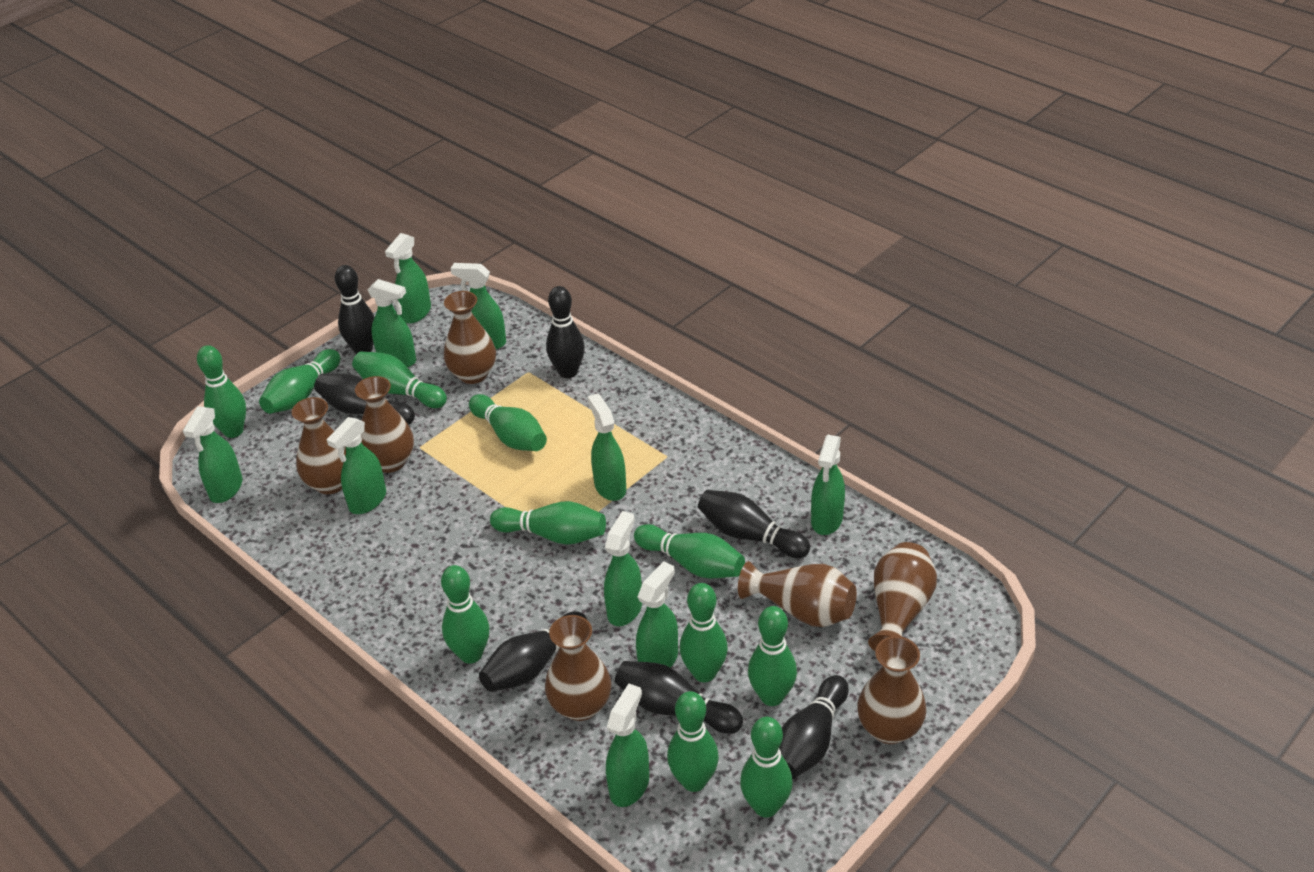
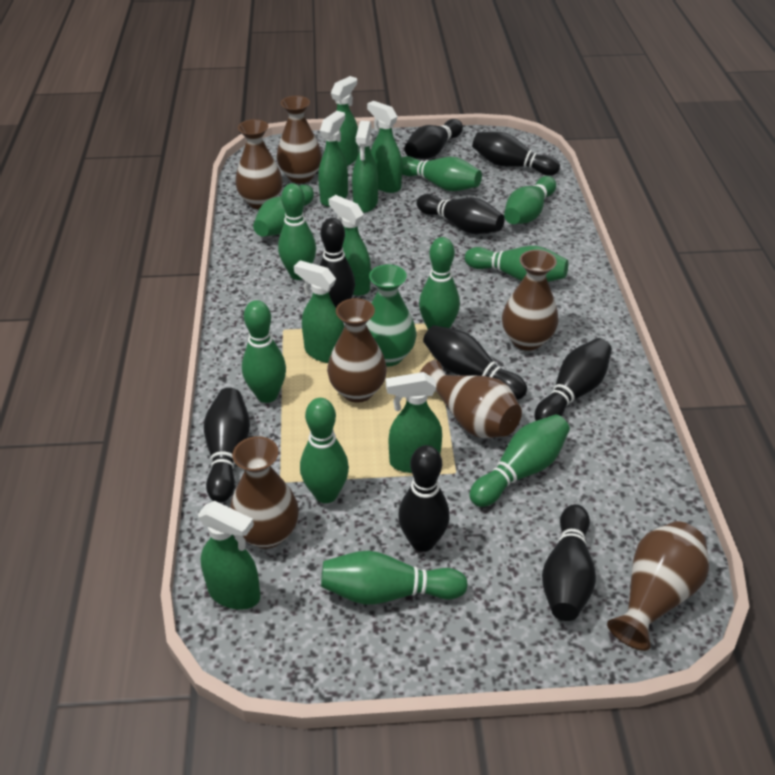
black bowling pin: [314,373,415,425] [335,265,374,354] [479,612,587,692] [546,286,585,378] [615,661,743,734] [698,490,810,558] [779,675,849,780] = 7 -> [204,388,250,503] [320,218,355,308] [398,445,450,552] [405,119,463,159] [417,194,505,234] [423,325,527,400] [472,132,560,176] [535,338,612,421] [542,504,596,621] = 9
green bowling pin: [197,345,246,438] [259,349,340,414] [352,351,447,408] [441,565,490,664] [469,394,547,451] [490,501,606,545] [634,524,745,578] [667,691,719,792] [680,583,728,682] [740,717,793,818] [748,606,797,706] = 11 -> [242,300,286,403] [253,185,314,237] [278,183,316,280] [300,398,349,503] [321,551,468,605] [402,156,482,191] [419,237,460,329] [465,246,568,282] [469,415,570,507] [504,176,556,224] = 10
green spray bottle: [183,406,242,503] [326,417,386,514] [368,279,416,367] [385,233,431,324] [450,263,506,349] [588,393,626,501] [604,511,642,626] [606,683,649,807] [636,561,678,668] [811,435,845,535] = 10 -> [198,501,260,610] [294,260,344,363] [318,111,348,207] [328,195,371,296] [331,76,358,166] [352,121,378,213] [367,101,402,193] [386,372,442,473] = 8
green vase: none = 0 -> [366,264,416,366] = 1

